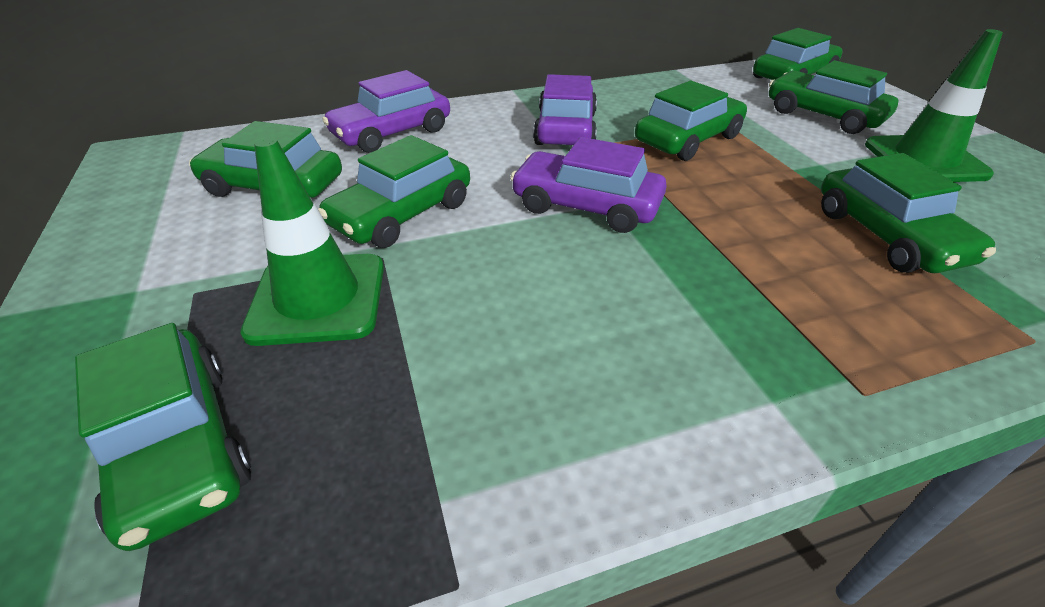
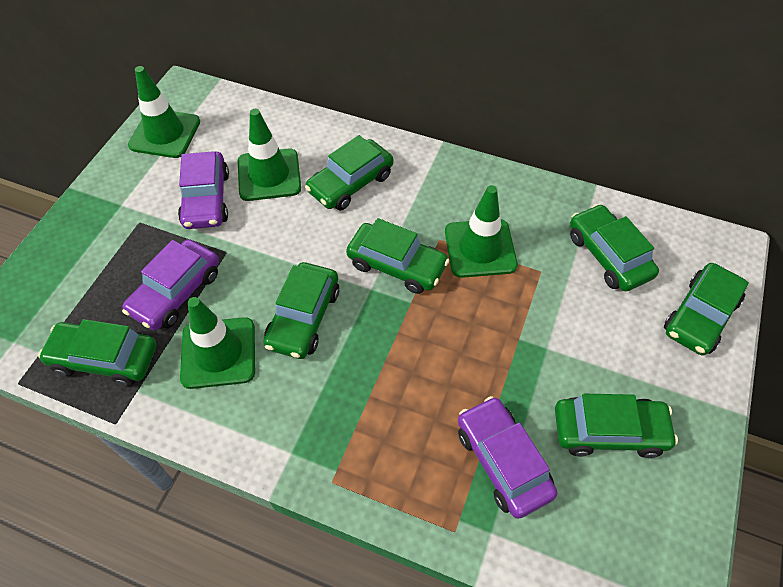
green traffic cone: [240,137,384,346] [865,29,1003,182] = 2 -> [128,66,200,158] [180,297,255,389] [238,109,301,201] [445,185,518,278] = 4

